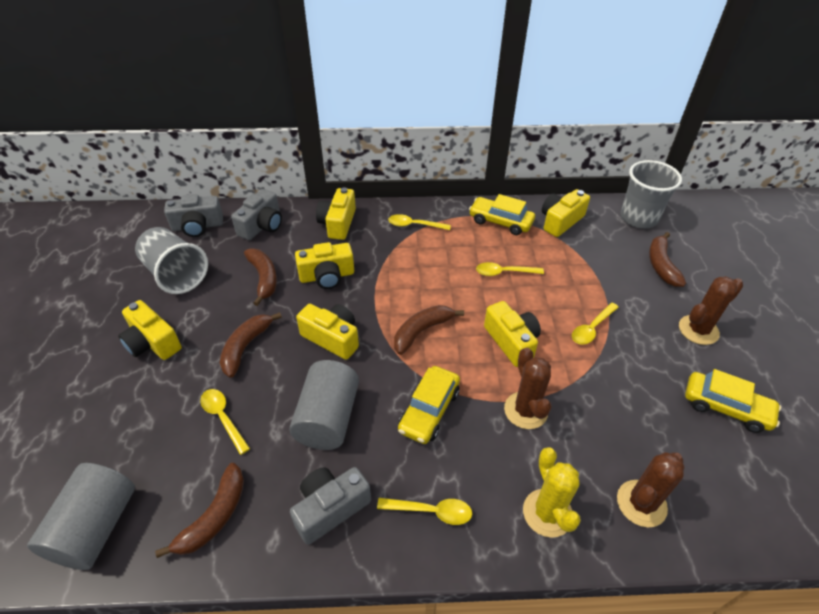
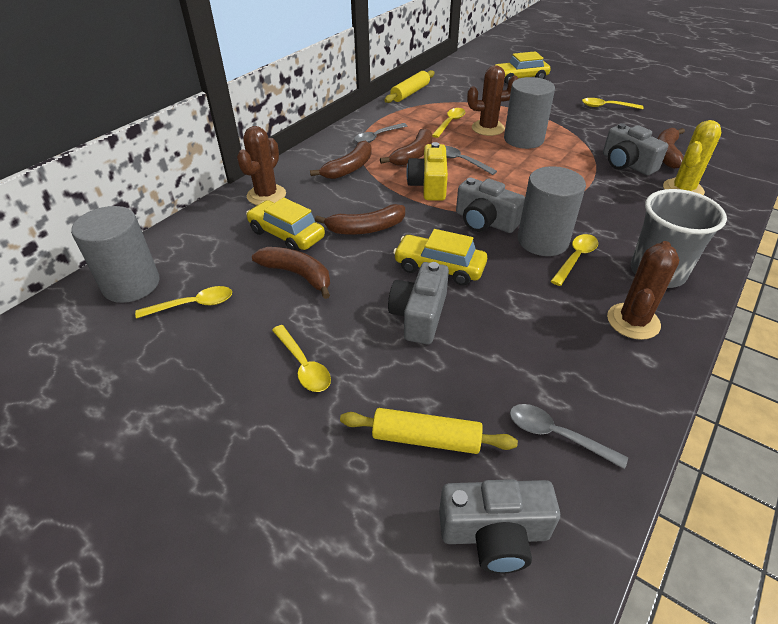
grey camera: [164,194,223,237] [231,189,282,240] [290,467,371,545] = 3 -> [388,262,449,344] [439,479,560,574] [456,177,525,233] [603,123,668,175] = 4
grey cup: [135,227,208,294] [621,160,682,228] = 2 -> [631,189,727,288] = 1
grey cylinder: [27,463,135,570] [289,360,359,450] = 2 -> [71,206,160,303] [504,77,555,149] [518,166,586,256] = 3
grey spoon: none = 0 -> [354,123,407,143] [446,146,497,175] [510,404,628,469] = 3
yellow camera: [118,300,182,360] [295,242,354,289] [296,304,359,360] [316,187,356,240] [484,301,541,367] [542,189,590,237] = 6 -> [406,142,448,201] = 1
yellow rolling pin: none = 0 -> [340,408,518,454] [384,70,435,103] = 2

